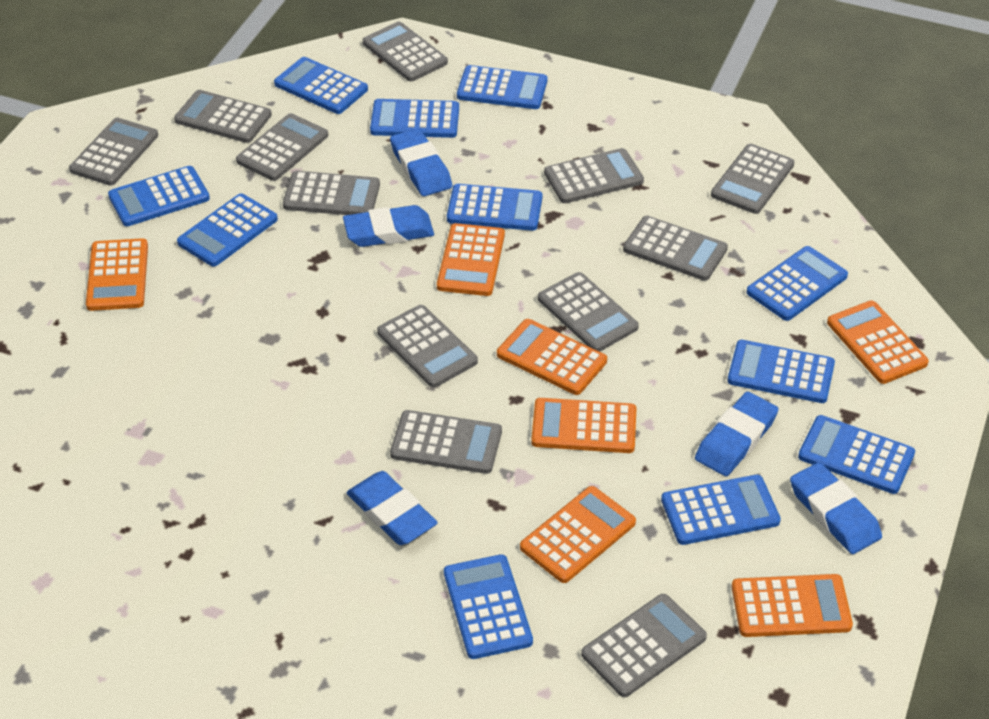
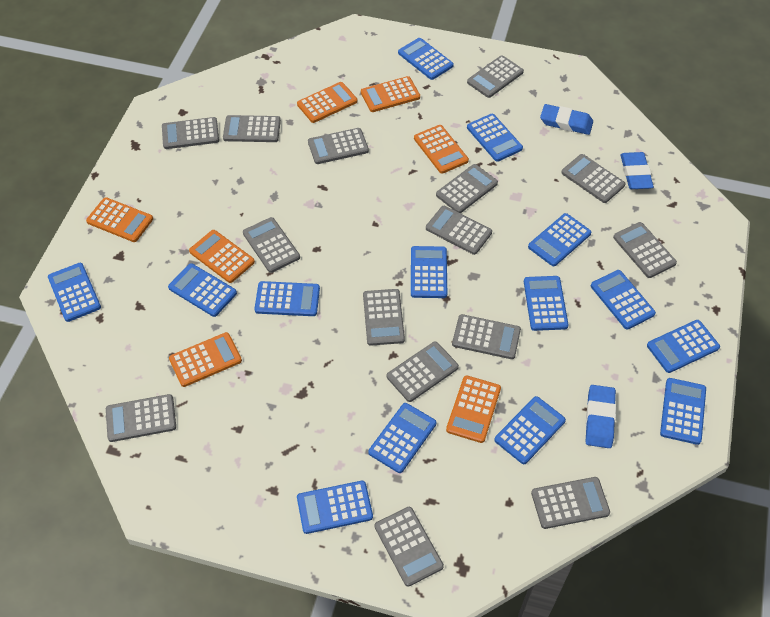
blue calculator: [108,166,210,226] [177,193,278,267] [274,57,368,114] [370,99,459,138] [444,554,533,659] [447,184,542,231] [457,65,548,109] [661,475,781,545] [727,340,835,403] [746,246,848,321] [798,415,915,494] = 11 -> [48,263,101,322] [168,263,237,317] [254,281,320,316] [297,481,373,534] [368,403,436,473] [398,38,454,80] [411,246,447,298] [467,114,523,162] [494,396,566,464] [524,276,569,331] [528,213,591,266] [591,270,656,330] [647,320,720,373] [660,378,706,445] = 14
blue eraser: [343,205,434,247] [346,471,437,545] [390,128,452,196] [695,392,778,476] [790,462,882,554] = 5 -> [540,104,593,135] [586,385,616,448] [620,152,654,189] = 3
grey calculator: [69,118,158,186] [174,90,272,143] [236,113,328,181] [283,171,380,215] [363,22,448,81] [377,305,478,388] [390,410,502,474] [538,272,639,352] [544,148,644,203] [581,594,707,697] [623,216,728,281] [711,144,794,214] = 12 -> [106,394,176,442] [162,117,219,149] [223,115,281,142] [243,217,300,273] [308,128,369,164] [363,289,405,346] [375,507,444,587] [387,341,459,402] [426,206,492,255] [436,164,498,213] [452,314,521,359] [467,55,524,98] [531,477,610,529] [561,154,625,203] [613,222,677,278] = 15

